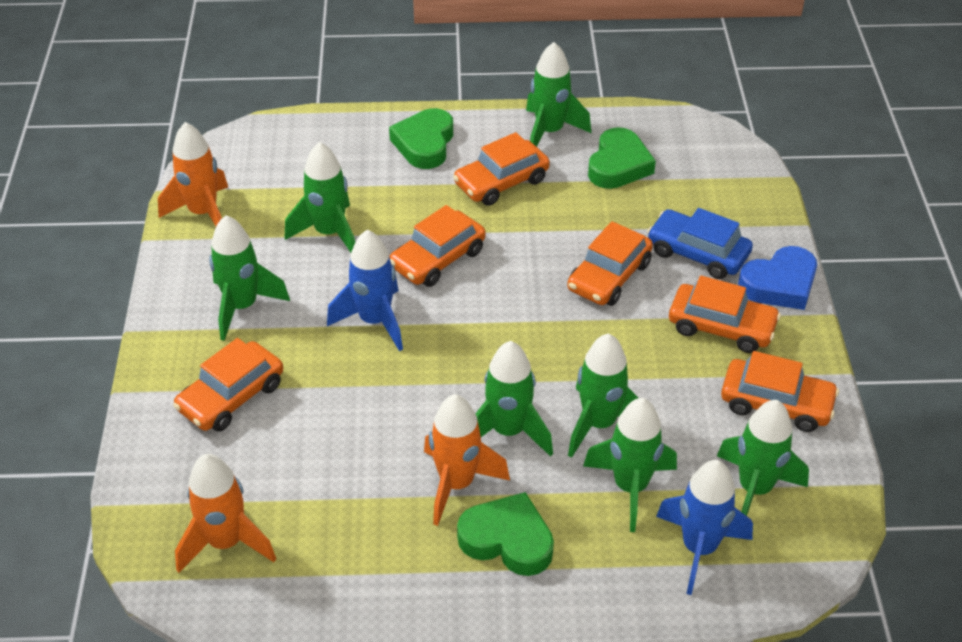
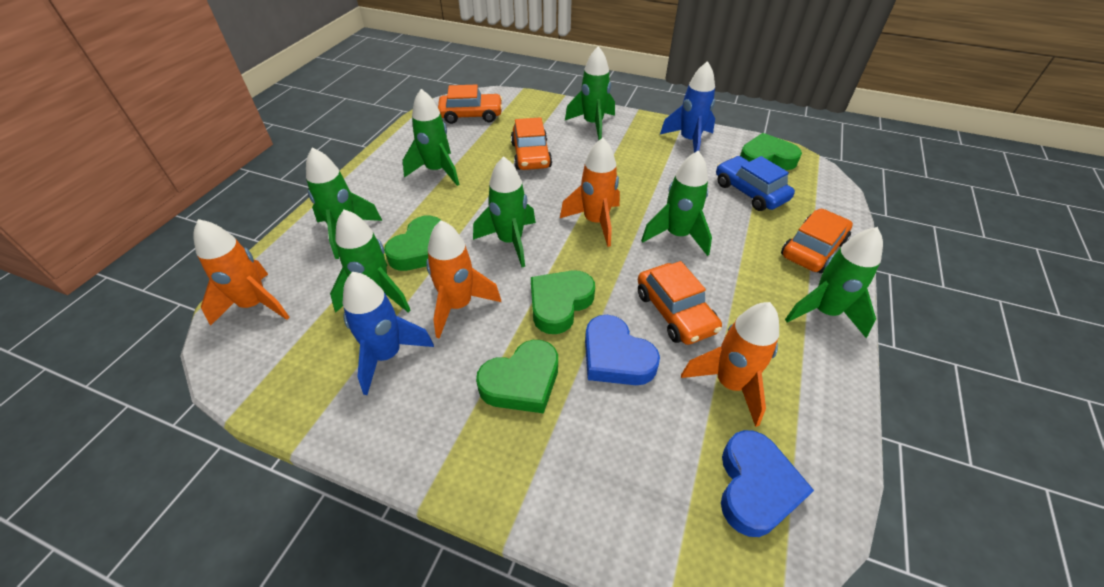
blue heart: [738,246,817,310] = 1 -> [585,315,660,385] [721,430,814,537] = 2
green heart: [389,108,453,169] [457,492,554,576] [588,127,656,189] = 3 -> [384,215,440,271] [476,340,558,413] [531,270,595,334] [740,133,802,170] = 4
orange car: [173,338,283,432] [389,205,486,287] [453,132,550,206] [567,221,653,306] [669,276,781,353] [721,351,839,432] = 6 -> [438,85,503,124] [511,117,552,170] [638,261,722,345] [781,209,853,273] = 4
orange rocket: [158,122,228,226] [175,454,276,573] [424,394,510,526] = 3 -> [193,219,289,326] [426,220,501,339] [560,138,620,247] [681,302,779,427] = 4

